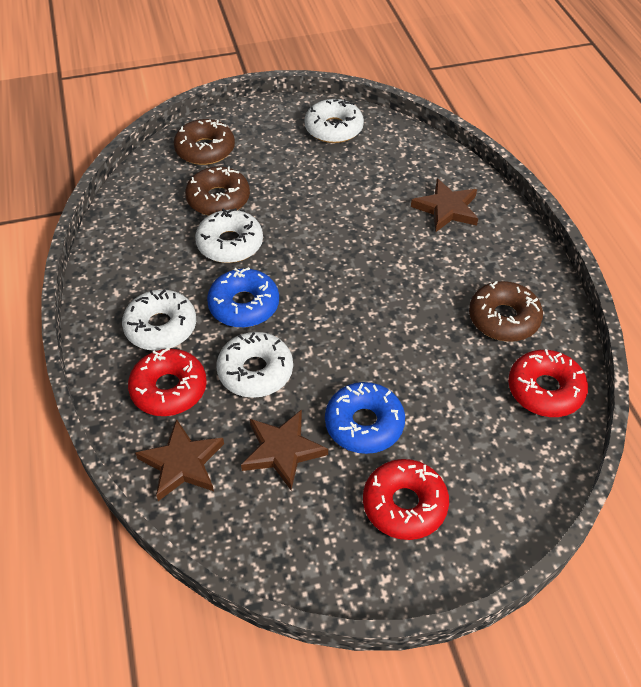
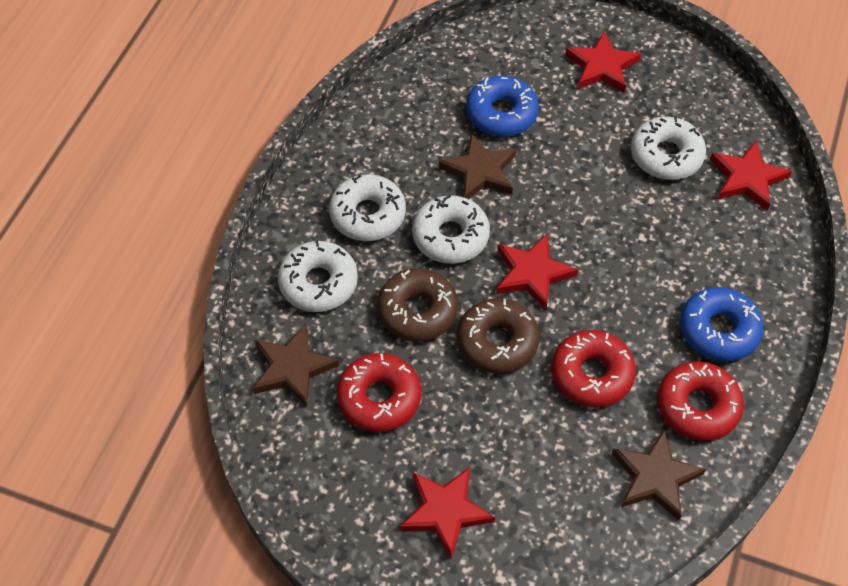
brown donut: [174,119,235,165] [185,166,250,216] [469,281,543,342] = 3 -> [377,268,458,342] [457,298,540,374] = 2
red star: none = 0 -> [400,467,495,559] [496,234,578,310] [565,31,641,93] [710,141,792,211] = 4

